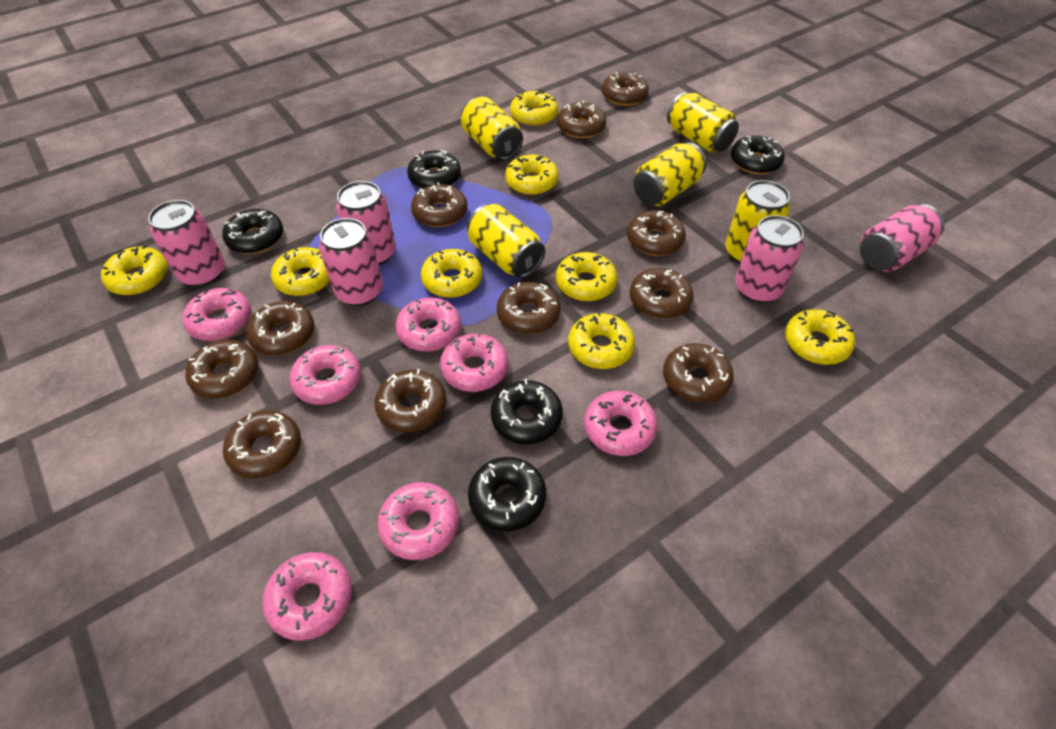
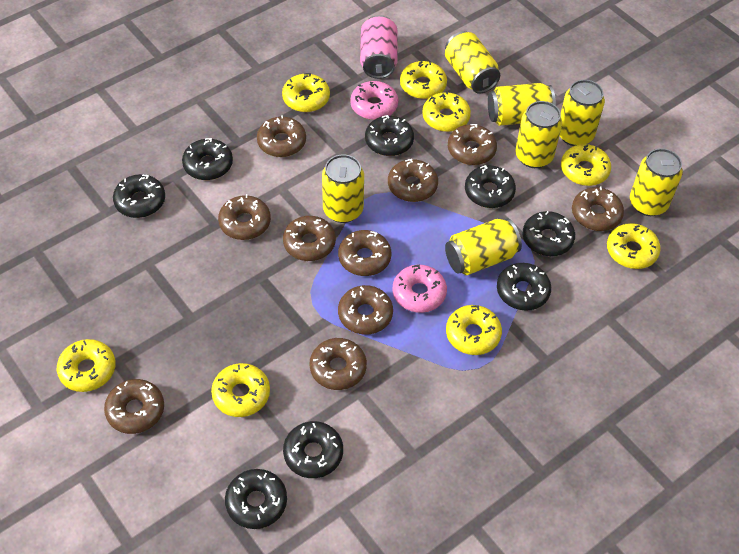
black donut: [222,209,283,254] [407,150,461,189] [468,457,546,531] [491,379,563,444] [731,135,785,174] = 5 -> [113,174,165,218] [182,138,233,180] [225,469,287,529] [283,421,343,478] [365,115,414,156] [465,165,516,208] [497,263,551,311] [522,211,575,256] = 8
brown donut: [185,340,258,399] [223,410,301,479] [246,301,314,355] [375,369,447,433] [411,182,467,227] [497,282,561,334] [557,101,606,139] [602,72,649,106] [627,210,686,256] [630,268,694,319] [663,343,734,403] = 11 -> [104,379,164,434] [218,194,271,240] [257,115,306,157] [283,216,336,261] [310,338,367,390] [338,230,391,276] [338,285,393,335] [388,159,438,202] [448,124,497,165] [572,187,624,231] = 10
pink can: [148,200,225,287] [319,218,383,306] [336,181,396,266] [735,215,804,303] [860,204,944,272] = 5 -> [360,15,398,79] = 1
pink donut: [182,288,251,341] [262,552,352,641] [290,345,361,405] [377,482,459,560] [395,297,461,352] [440,332,508,392] [584,391,658,456] = 7 -> [350,81,398,120] [392,265,447,313] = 2
yellow can: [461,97,523,160] [467,204,545,278] [633,142,706,206] [667,92,739,153] [725,180,790,264] = 5 -> [322,155,364,223] [445,31,500,93] [445,219,522,275] [488,83,556,126] [515,101,562,168] [559,80,605,146] [630,148,683,216] = 7

